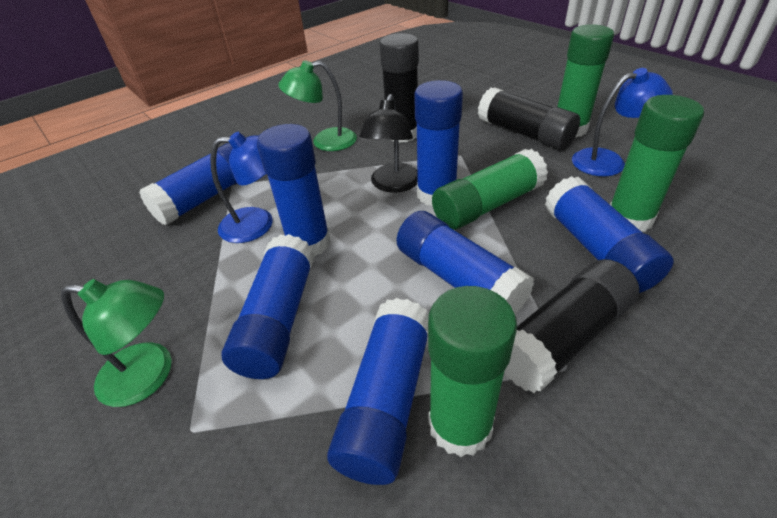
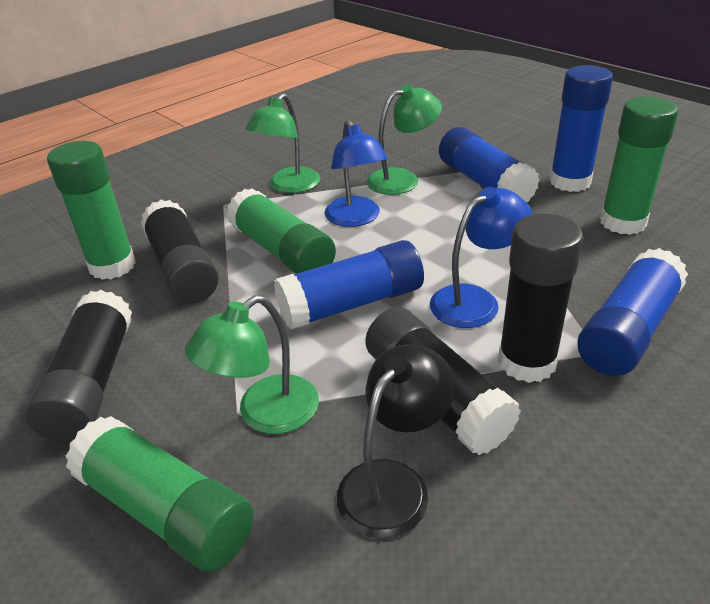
black glue stick: [379,33,419,143] [478,87,580,150] [504,259,639,393] = 3 -> [26,290,132,442] [141,200,219,304] [365,307,521,455] [498,213,584,383] = 4
blue glue stick: [139,143,237,226] [221,234,315,379] [257,124,330,257] [327,298,429,485] [396,211,534,315] [414,80,463,207] [545,176,674,293] = 7 -> [274,240,424,330] [439,127,540,202] [549,65,613,192] [577,248,688,376] = 4
green lamp: [61,279,172,407] [278,60,357,151] = 2 -> [185,295,319,434] [245,93,320,193] [366,84,442,195] = 3

